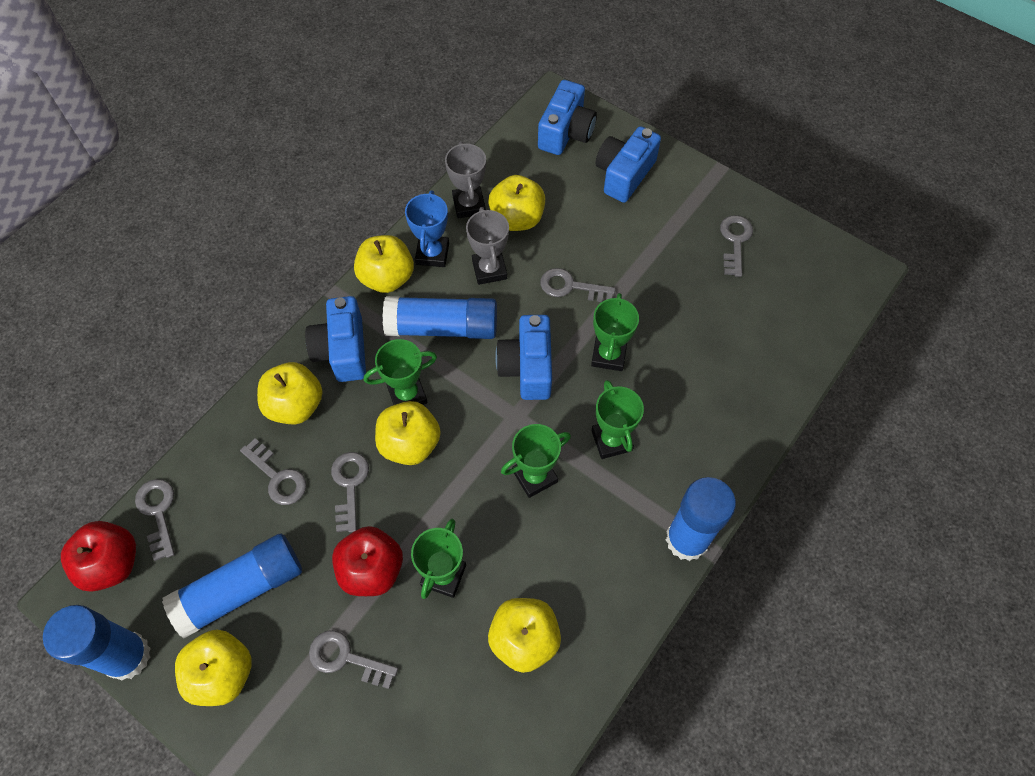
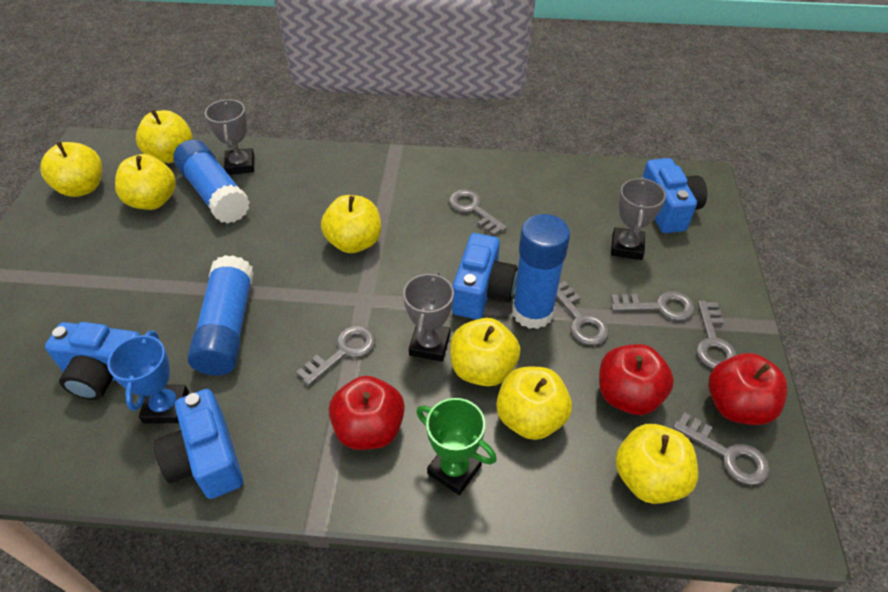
blue glue stick: [43,605,151,680] [162,533,302,639] [382,296,497,339] [666,477,736,561] = 4 -> [173,140,250,224] [187,255,254,376] [512,214,570,329] = 3
green trophy: [364,339,437,405] [411,519,466,599] [501,424,571,498] [591,293,639,371] [591,380,644,459] = 5 -> [416,398,497,495] = 1
grey trophy: [445,141,486,218] [466,207,509,285] = 2 -> [205,99,254,175] [403,271,454,362] [611,177,666,260] = 3
red apple: [61,521,136,591] [332,526,403,596] = 2 -> [329,376,405,450] [599,344,674,415] [708,353,788,425] = 3
yellow apple: [175,630,252,706] [257,362,323,425] [354,235,414,293] [375,401,441,465] [488,175,545,231] [488,598,561,673] = 6 -> [40,142,102,197] [115,154,176,210] [136,110,193,163] [321,195,381,253] [450,318,520,386] [496,367,572,440] [615,424,698,504] = 7

